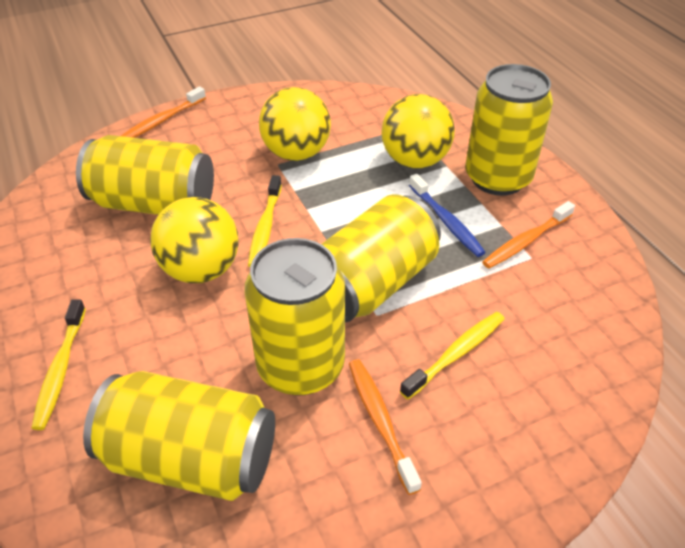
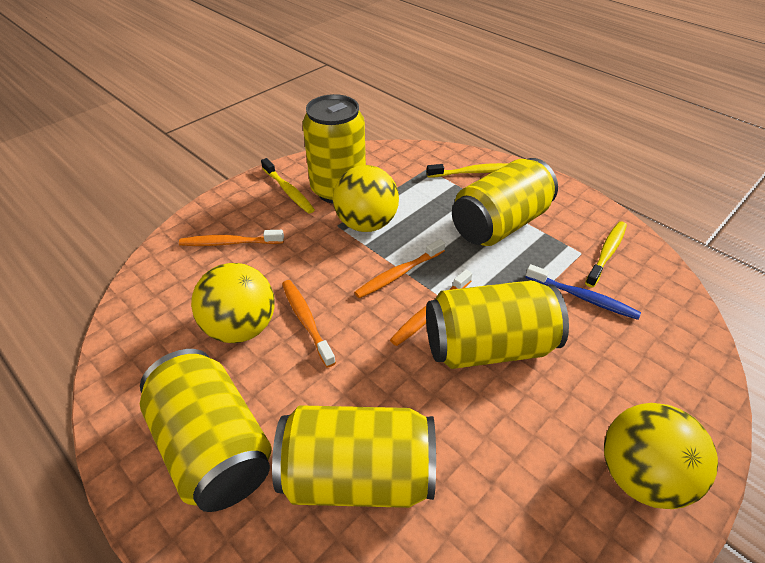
orange toothbrush: [121,86,206,138] [349,359,422,495] [482,201,575,269] = 3 -> [179,230,284,246] [282,280,336,368] [354,239,445,298] [390,269,472,346] = 4

